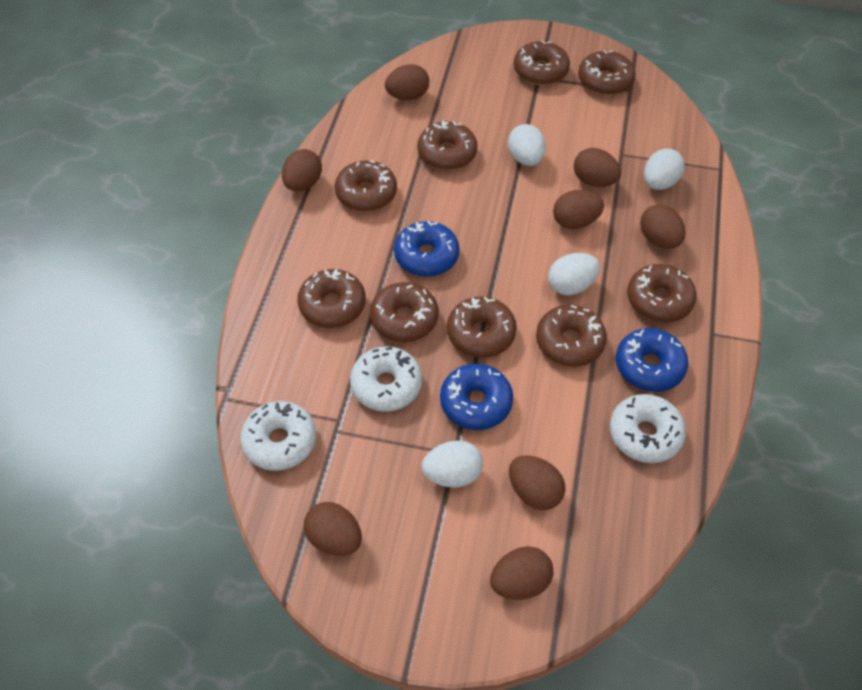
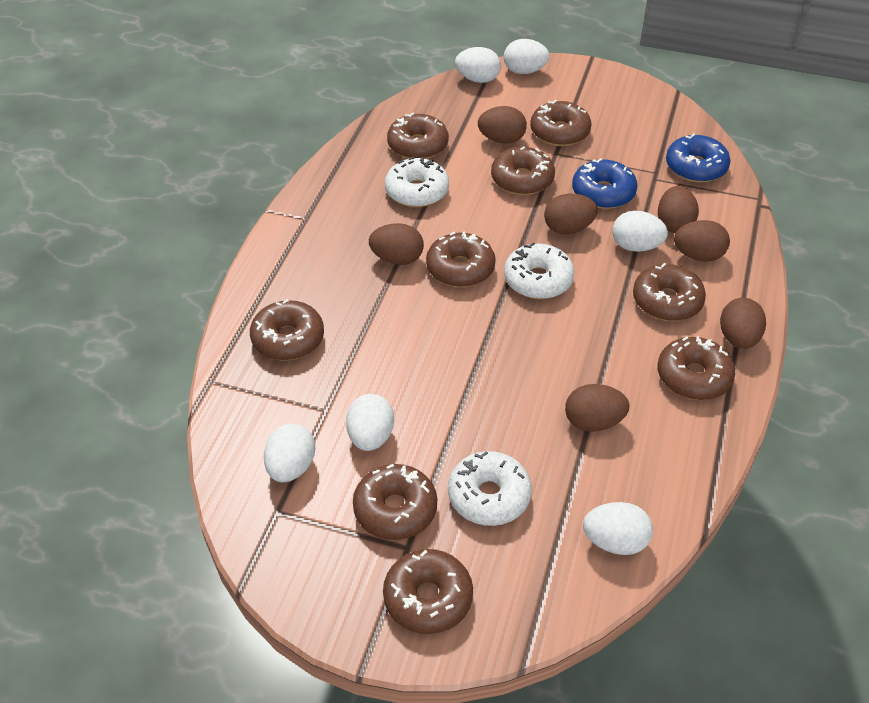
blue donut: [394,221,460,277] [440,364,513,430] [616,328,688,392] = 3 -> [572,158,637,209] [666,133,730,183] = 2
brown egg: [282,149,322,191] [304,502,362,556] [385,64,429,100] [490,546,554,600] [509,456,565,510] [553,190,604,229] [574,148,621,187] [640,204,685,249] = 8 -> [369,223,424,265] [478,106,527,144] [544,194,598,234] [565,384,629,432] [658,186,699,233] [674,220,730,262] [720,298,766,349] = 7
white egg: [422,441,483,488] [508,124,546,166] [548,253,600,296] [644,149,684,190] = 4 -> [264,424,315,482] [346,394,394,451] [455,47,501,83] [504,39,550,74] [583,502,653,555] [613,211,668,252] = 6

